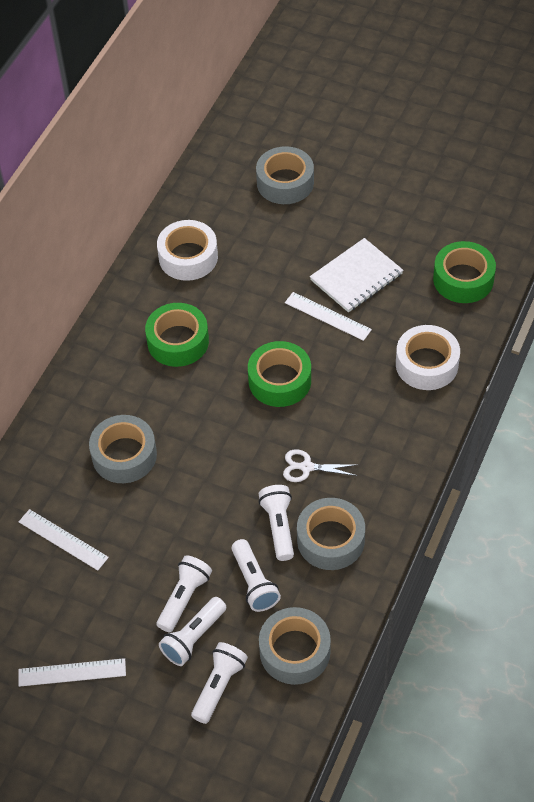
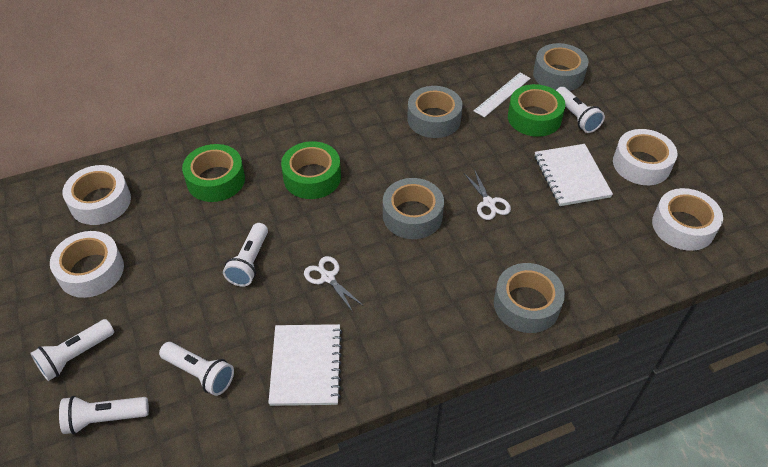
white notebook: [310,238,403,312] = 1 -> [268,324,342,406] [534,144,613,206] = 2
white ruler: [19,509,109,571] [19,658,126,687] [285,292,372,341] = 3 -> [474,73,531,117] = 1
white scissors: [283,449,358,482] = 1 -> [304,256,364,312] [464,169,511,220] = 2
white tape: [157,220,218,281] [396,325,460,390] = 2 -> [50,231,124,298] [63,165,131,225] [613,129,677,185] [652,188,723,251] = 4

